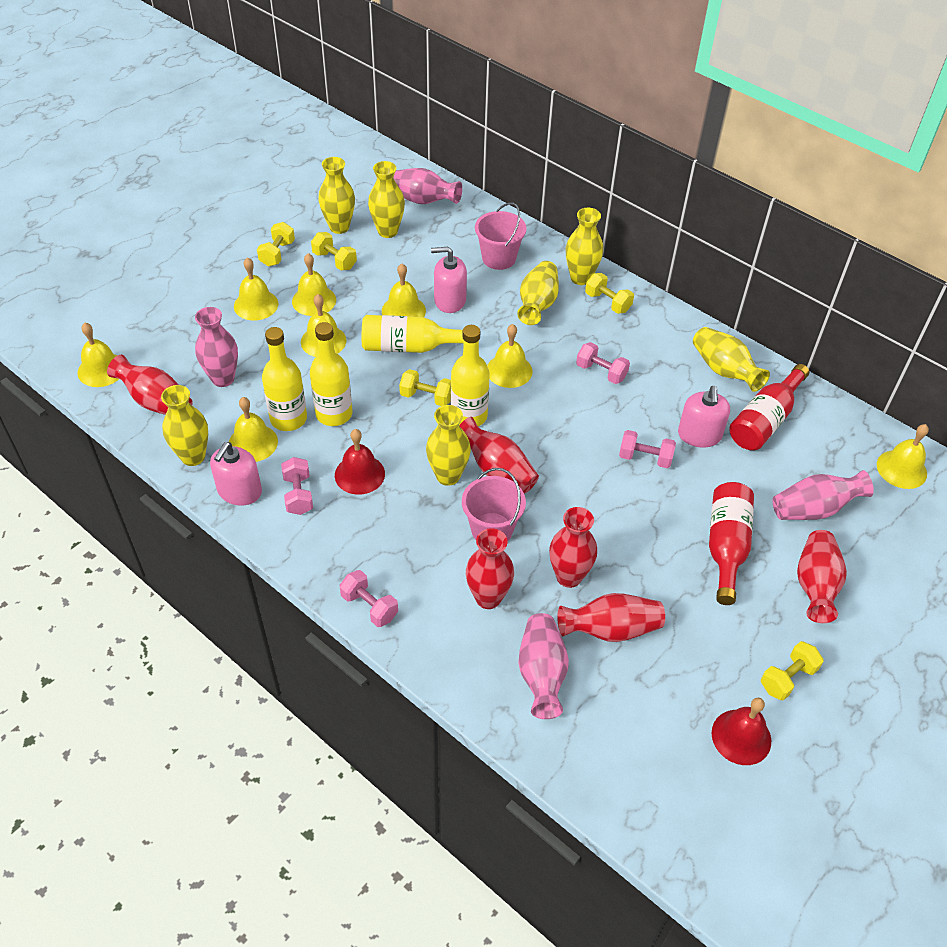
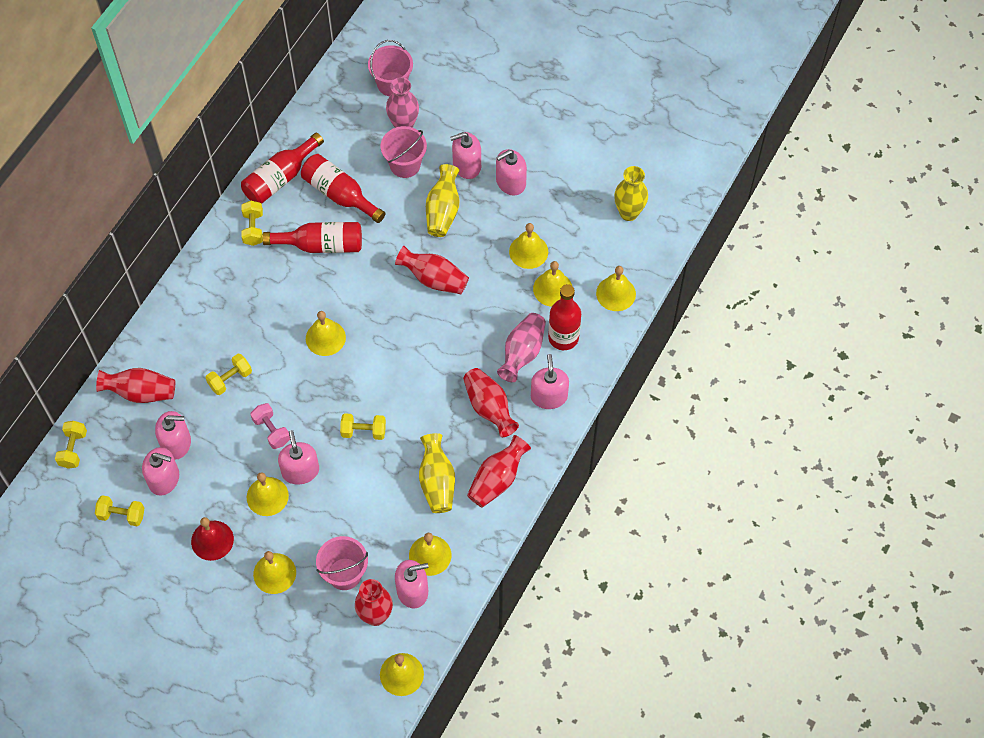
pink bucket: [462,468,526,541] [475,202,526,270] = 2 -> [316,536,368,590] [368,40,413,96] [381,126,427,178] = 3
pink dumbbell: [281,457,313,515] [339,570,398,627] [576,342,630,384] [619,430,676,468] = 4 -> [250,403,290,449] = 1
pink soap dispenser: [210,442,262,506] [431,247,467,313] [678,386,730,447] = 3 -> [142,447,179,496] [155,411,191,460] [278,430,319,485] [395,560,428,608] [450,132,481,179] [496,149,527,196] [531,354,569,409] = 7
pink vase: [195,307,238,387] [394,168,462,204] [518,613,569,719] [773,470,874,520] = 4 -> [386,77,419,128] [497,313,546,382] = 2
red bell: [335,429,385,495] [712,698,771,765] = 2 -> [191,517,234,561] = 1
red bottle: [709,482,754,605] [729,364,809,451] = 2 -> [241,132,324,204] [262,222,362,253] [301,154,385,223] [548,284,581,350] = 4
red vase: [107,355,193,415] [459,417,539,494] [466,528,514,609] [549,507,597,588] [557,593,665,642] [797,530,847,623] = 6 -> [96,368,175,403] [355,579,393,626] [395,246,469,294] [463,368,519,437] [467,435,531,508] = 5
yellow bottle: [262,327,307,431] [310,322,353,426] [362,315,464,353] [451,325,490,426] = 4 -> none = 0
yellow vase: [161,385,208,466] [318,157,355,234] [368,161,405,238] [426,405,471,486] [517,261,559,325] [566,208,603,285] [693,327,770,392] = 7 -> [419,433,455,513] [426,164,460,237] [614,166,648,221] = 3

